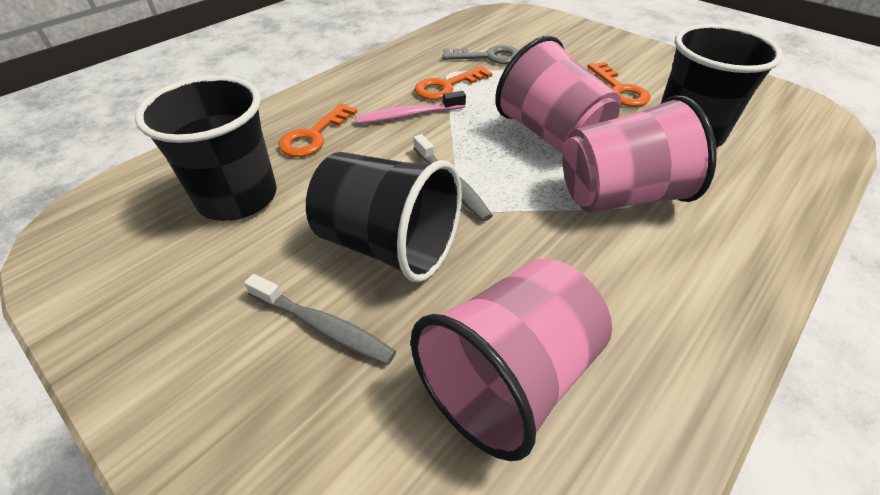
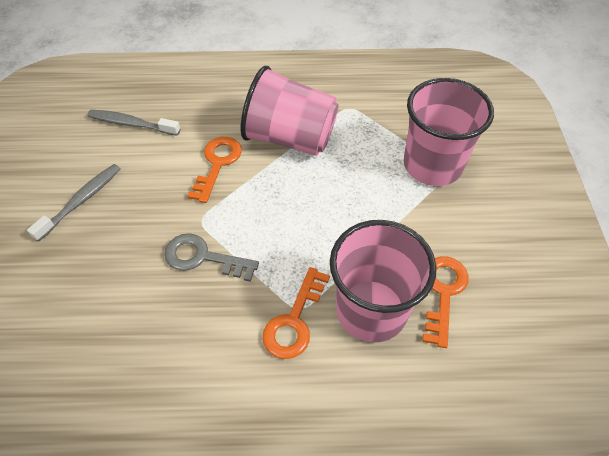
black cup: [135,75,277,221] [306,152,462,282] [661,24,783,148] = 3 -> none = 0
pink toothbrush: [355,91,466,124] = 1 -> none = 0

